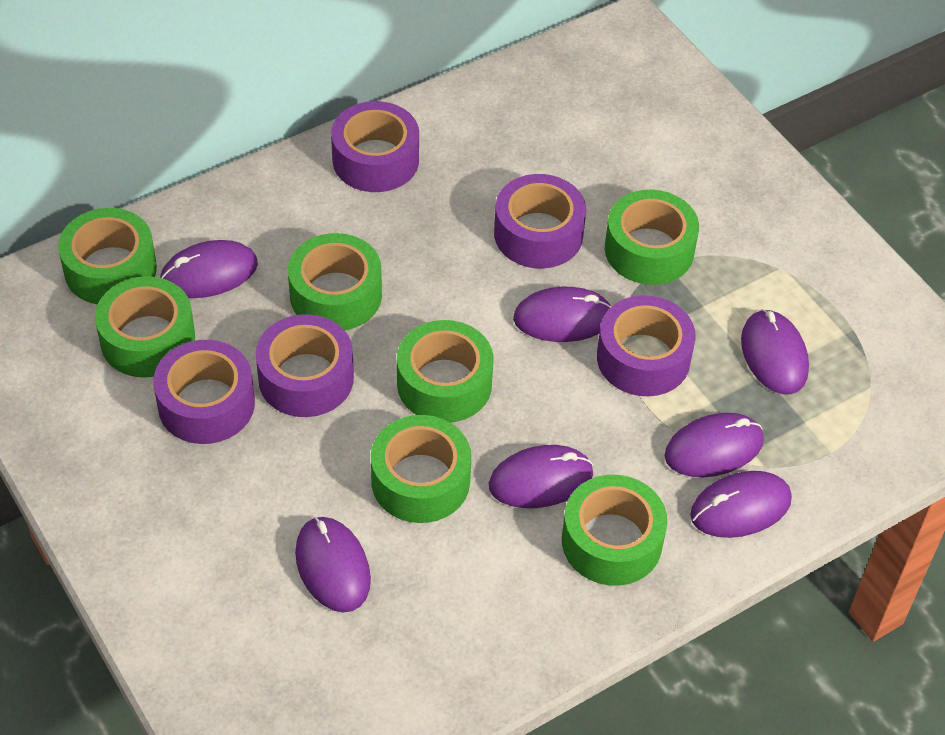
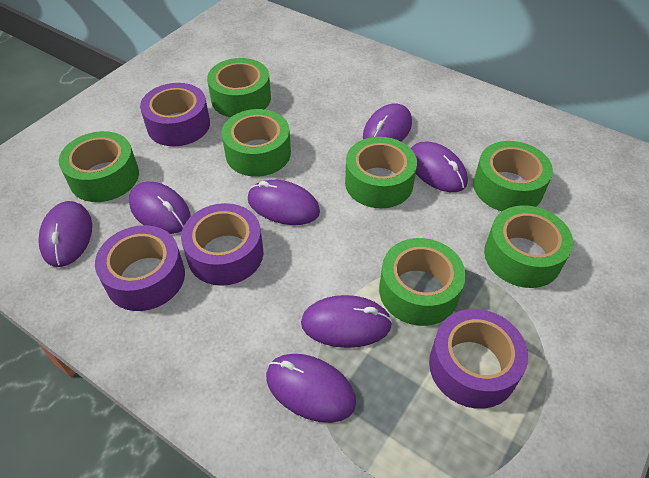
purple tape: [153,340,255,444] [256,314,354,417] [331,101,419,192] [494,174,586,268] [597,295,696,396] = 5 -> [95,225,185,311] [140,83,210,146] [181,203,263,286] [429,309,528,409] = 4

